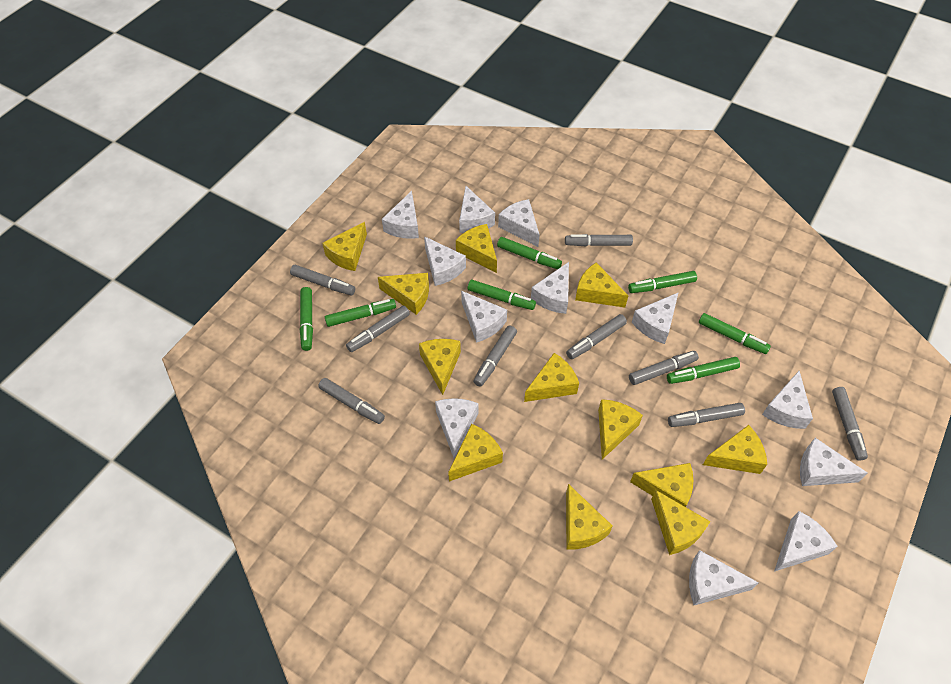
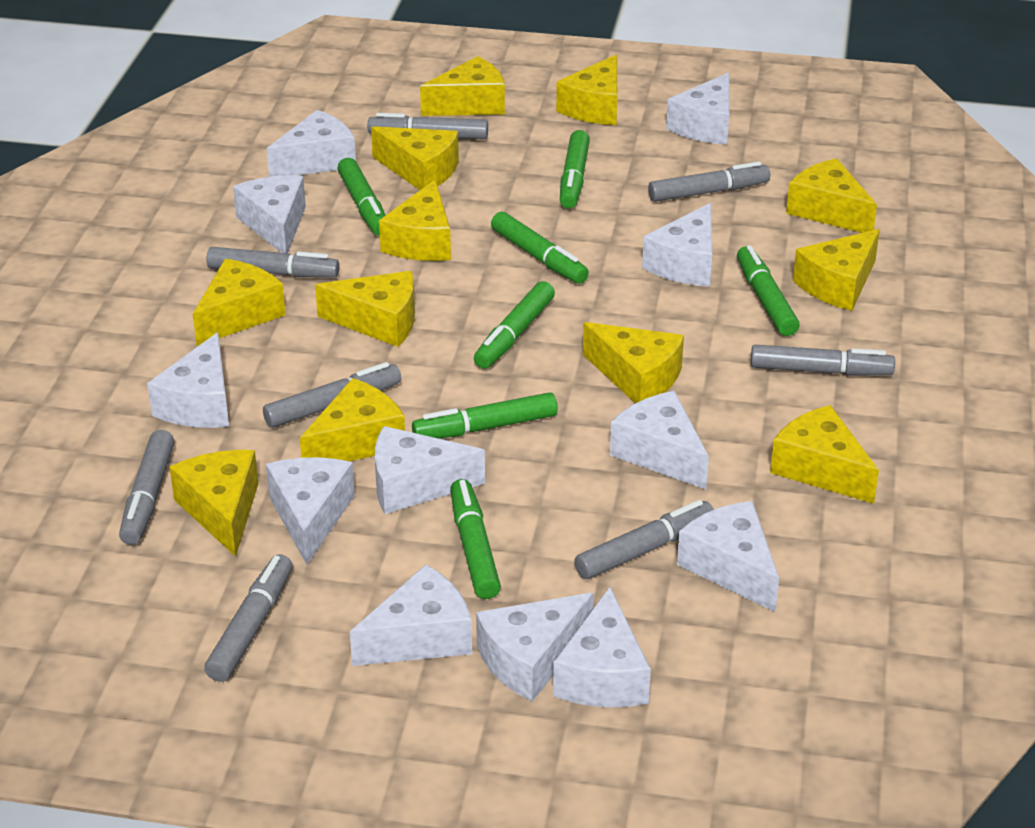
grey marker: [290,265,355,295] [318,378,385,424] [346,306,410,352] [473,326,517,387] [565,234,633,246] [566,314,627,359] [629,351,699,385] [668,403,745,427] [832,387,868,461] = 9 -> [119,430,174,545] [204,554,292,682] [206,247,340,278] [263,362,401,428] [368,113,488,139] [574,500,714,579] [648,161,770,202] [751,345,895,376] = 8

